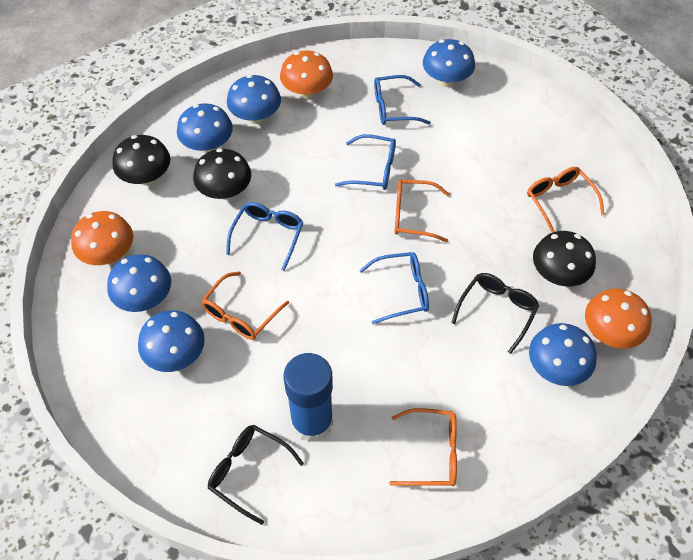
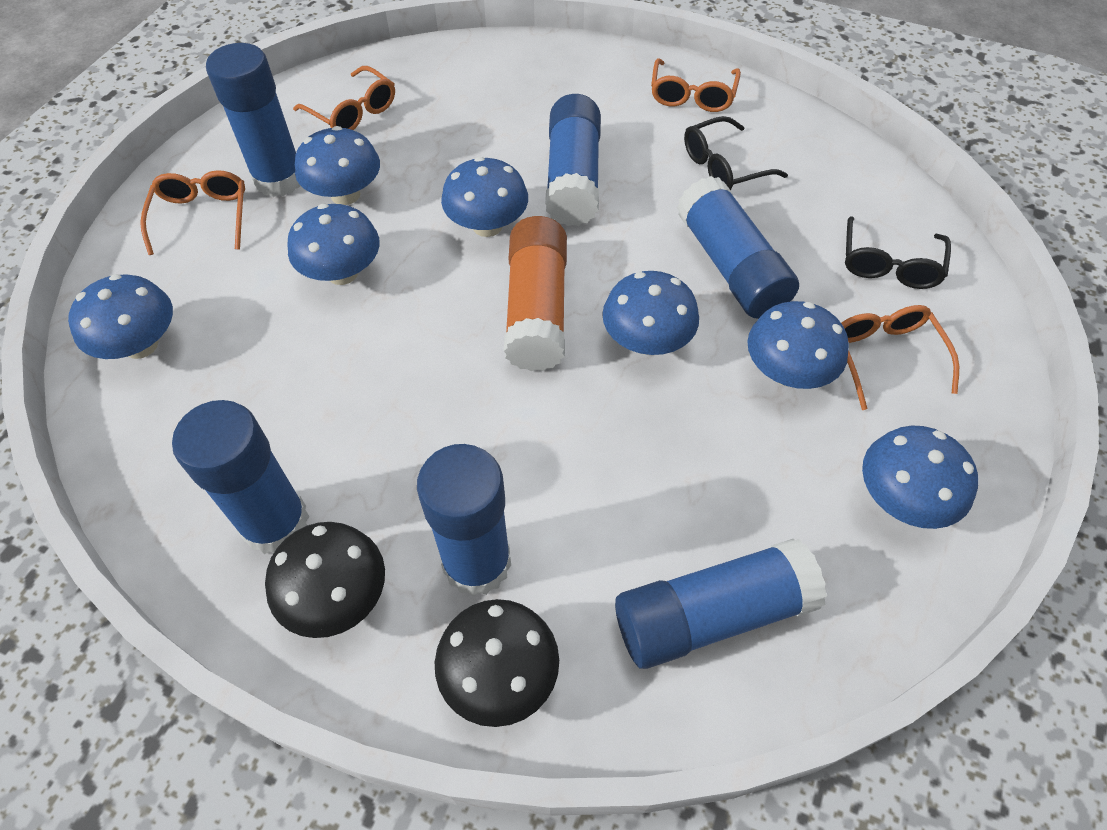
black mushroom: [113,135,170,185] [193,148,251,200] [533,231,596,287] = 3 -> [265,522,385,638] [435,599,559,727] = 2
blue glasses: [226,202,304,271] [335,134,396,190] [359,252,429,324] [374,75,431,125] = 4 -> none = 0
blue glue stick: [284,353,333,442] = 1 -> [172,400,309,554] [206,43,300,197] [417,444,511,596] [545,94,601,226] [615,539,827,669] [677,176,799,319] = 6
blue mushroom: [107,254,171,312] [138,310,205,372] [177,103,233,153] [227,75,281,124] [423,39,475,87] [529,323,596,386] = 6 -> [68,274,173,359] [288,204,380,285] [295,126,380,205] [441,157,528,237] [602,271,699,355] [747,301,849,389] [862,426,978,529] = 7
orange glue stick: none = 0 -> [504,216,567,371] = 1
orange mushroom: [71,211,133,265] [280,51,333,99] [585,288,651,348] = 3 -> none = 0

